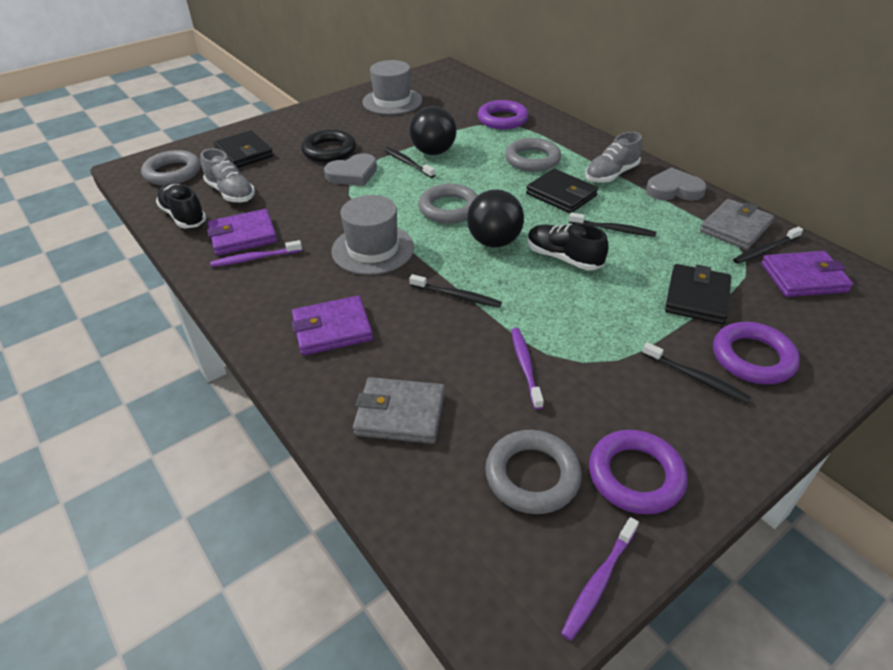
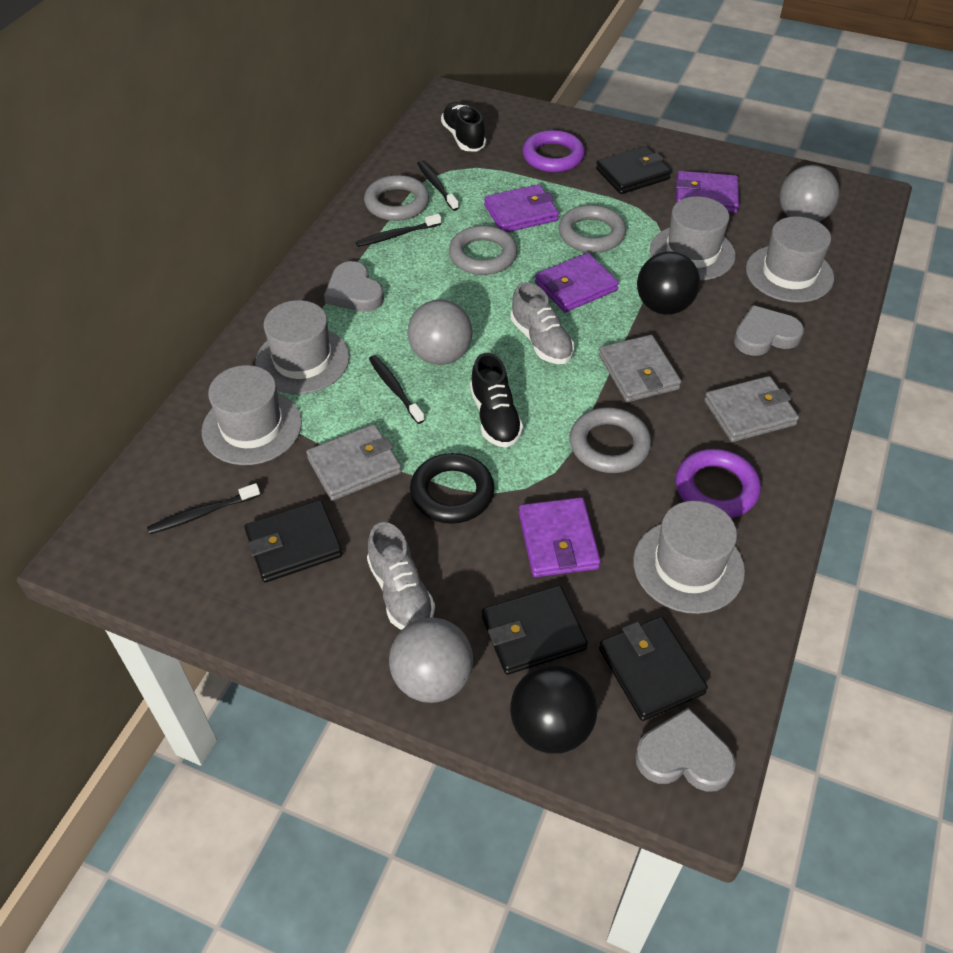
black toothbrush: [383,147,435,178] [409,274,502,308] [569,213,656,237] [642,342,751,403] [733,226,803,264] = 5 -> [147,483,260,534] [356,214,441,247] [369,355,424,424] [417,161,459,211] = 4
black wallet: [214,130,273,168] [526,169,598,213] [665,264,731,324] = 3 -> [244,500,342,583] [482,586,588,675] [596,146,671,194] [599,617,708,721] = 4
grey ball: none = 0 -> [389,617,473,703] [408,299,473,365] [780,165,839,222] = 3
grey hat: [331,195,414,275] [362,60,422,115] = 2 -> [202,365,302,465] [255,300,350,394] [633,501,745,614] [650,196,736,281] [746,216,834,303] = 5
grey heart: [324,153,377,186] [646,167,707,201] = 2 -> [324,261,384,312] [635,707,736,792] [734,305,804,356] = 3
grey wallet: [353,377,445,444] [700,199,774,250] = 2 -> [306,424,401,501] [599,335,681,402] [704,376,799,442] = 3
purple ring: [478,100,529,129] [589,430,687,514] [713,322,800,384] = 3 -> [523,130,585,172] [676,449,761,518] = 2
purple toothbrush: [210,240,302,267] [511,328,544,410] [561,517,639,641] = 3 -> none = 0
purple wallet: [207,209,277,256] [292,296,373,356] [761,251,853,297] = 3 -> [484,184,559,232] [519,497,601,577] [535,253,619,312] [676,171,739,213] = 4

